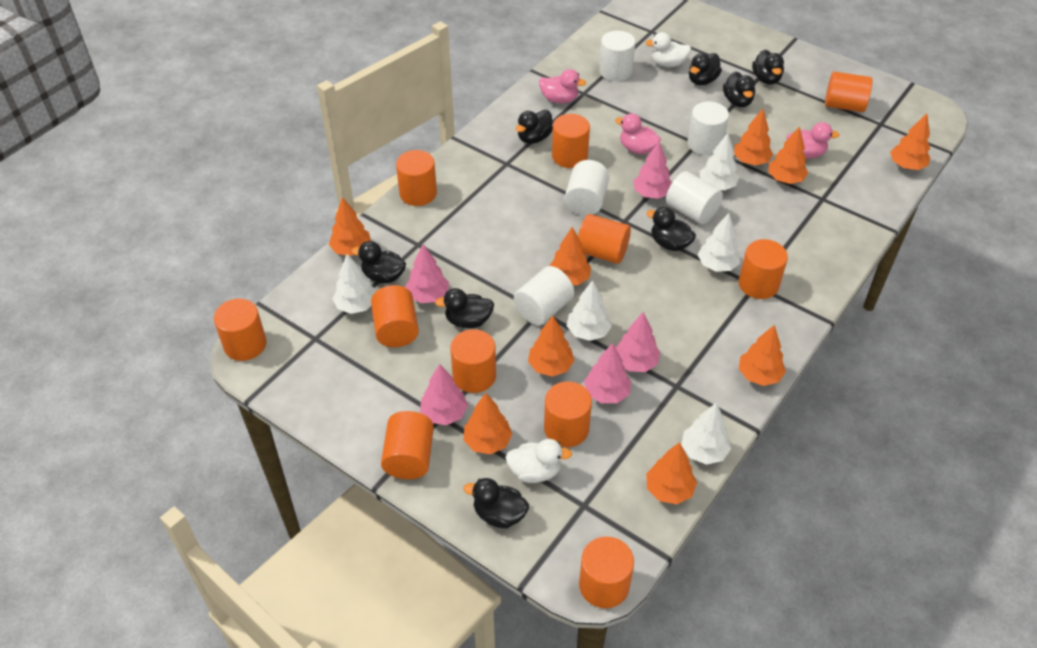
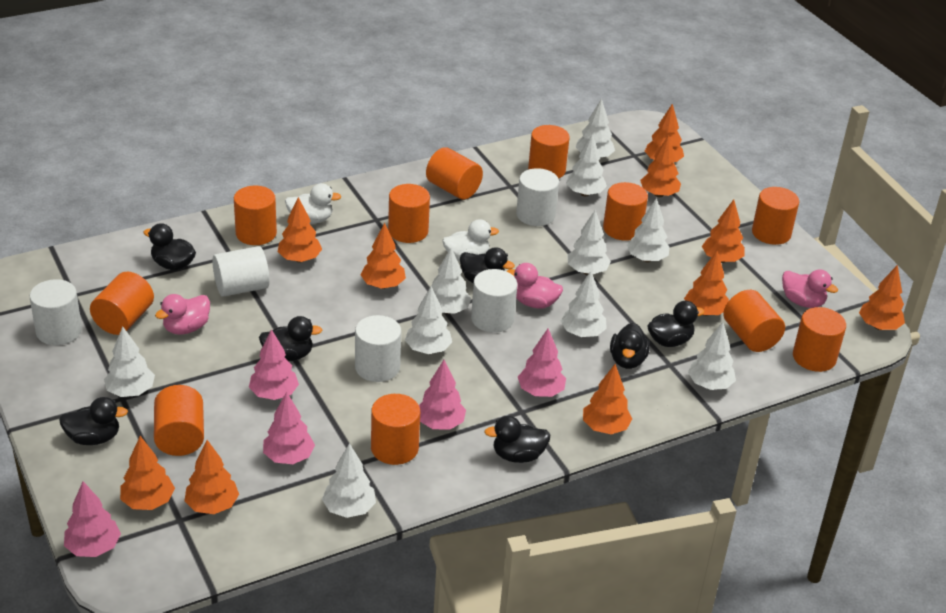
black duck: [351,241,406,284] [435,288,494,328] [464,478,529,528] [516,110,553,144] [646,207,696,251] [689,53,722,85] [723,71,755,107] [752,49,784,85] = 8 -> [59,397,128,445] [143,223,196,270] [259,316,322,361] [460,247,515,283] [484,416,550,463] [610,323,650,369] [647,301,705,347] = 7
orange tree: [329,197,371,256] [463,393,512,454] [528,316,575,376] [549,227,591,285] [646,442,697,504] [734,109,773,165] [739,325,786,386] [768,126,808,184] [890,113,930,170] = 9 -> [120,436,175,510] [184,440,239,514] [278,197,322,262] [361,222,406,289] [583,364,632,434] [640,135,681,197] [645,104,684,162] [684,251,729,316] [702,199,745,263] [859,265,905,330] = 10
white tree: [332,254,376,314] [567,280,612,341] [681,402,731,465] [698,213,740,272] [700,133,739,190] = 5 -> [104,327,155,397] [322,443,376,518] [405,286,452,354] [431,248,471,314] [561,271,607,337] [566,134,607,196] [567,210,611,275] [576,98,615,157] [627,198,669,262] [688,322,736,390] = 10

